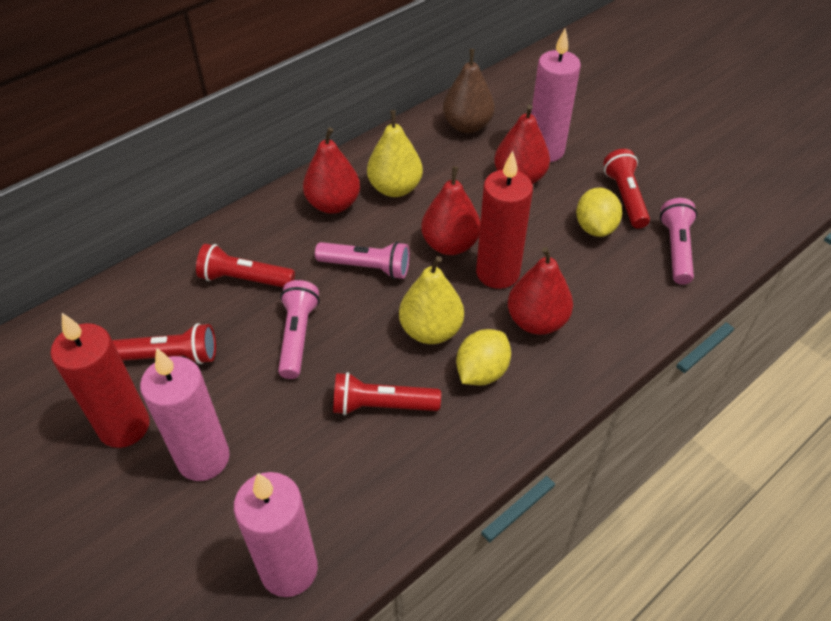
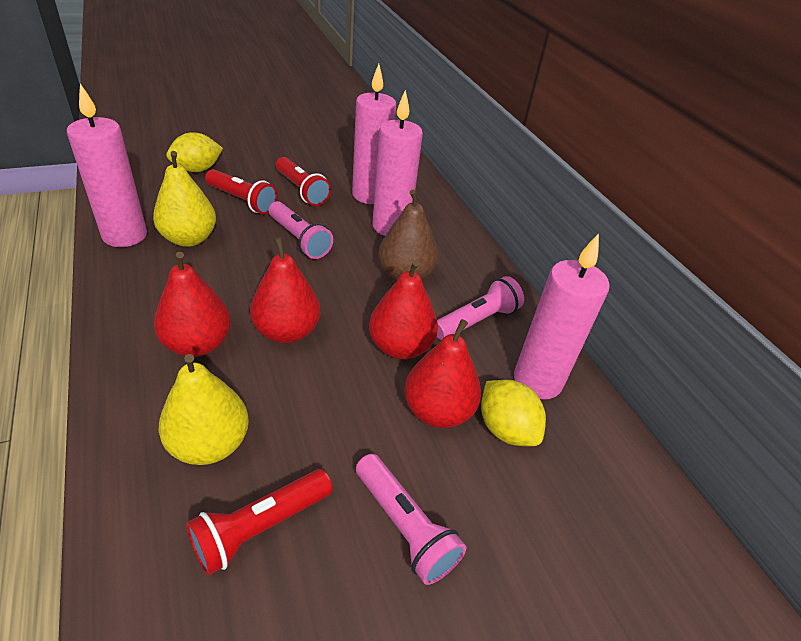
pink candle: [140,348,230,481] [234,472,318,597] [531,28,581,162] = 3 -> [67,84,147,247] [352,64,396,204] [372,90,423,236] [514,233,610,400] = 4
red candle: [50,313,150,448] [476,151,533,289] = 2 -> none = 0
red flashlight: [112,323,216,364] [196,244,295,287] [333,372,441,415] [603,149,650,229] = 4 -> [186,469,333,576] [205,169,278,214] [276,157,331,206] = 3

